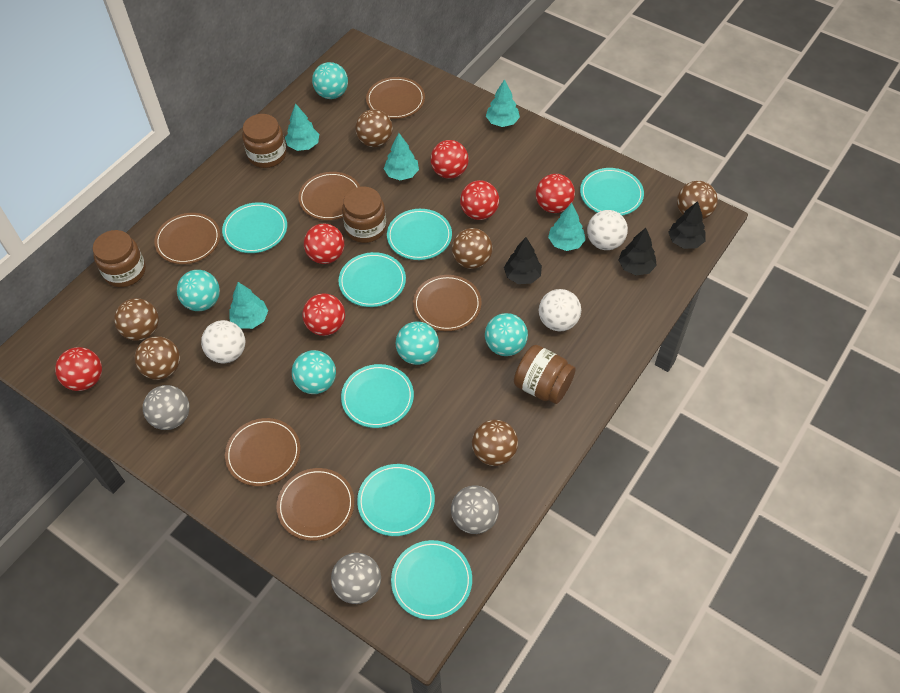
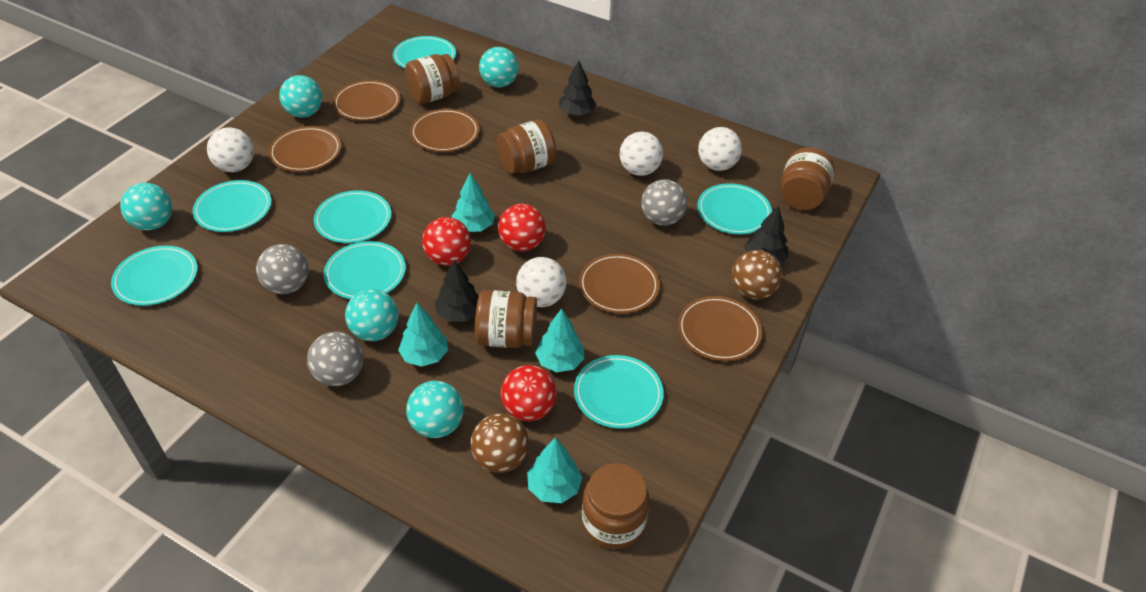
brown ball: [114,298,159,341] [135,336,180,380] [355,109,393,147] [452,228,492,269] [472,420,518,466] [677,181,718,220] = 6 -> [471,413,529,473] [732,250,782,300] = 2
brown jar: [93,230,146,287] [242,114,286,168] [342,186,386,243] [514,345,576,404] = 4 -> [405,54,460,104] [475,290,537,348] [497,120,556,174] [582,463,650,549] [781,147,834,210] = 5
brown plate: [154,213,220,264] [225,418,301,486] [276,468,354,541] [298,172,360,220] [366,77,425,119] [413,275,482,331] = 6 -> [269,126,341,172] [333,80,401,121] [410,109,479,152] [579,254,660,314] [678,296,762,361] = 5
red ball: [55,347,102,391] [302,293,345,336] [304,223,344,264] [431,140,469,179] [460,180,499,220] [536,174,575,213] = 6 -> [422,217,471,266] [498,204,546,251] [501,365,557,421] = 3
turquoise tree: [229,282,268,329] [285,103,319,151] [384,133,419,180] [486,79,520,127] [548,203,586,251] = 5 -> [398,303,448,367] [452,173,495,232] [527,438,582,503] [535,308,584,372] = 4
white ball: [201,320,245,363] [539,289,581,331] [587,210,628,250] = 3 -> [207,127,254,172] [516,257,567,307] [620,132,663,176] [698,127,742,171] = 4

